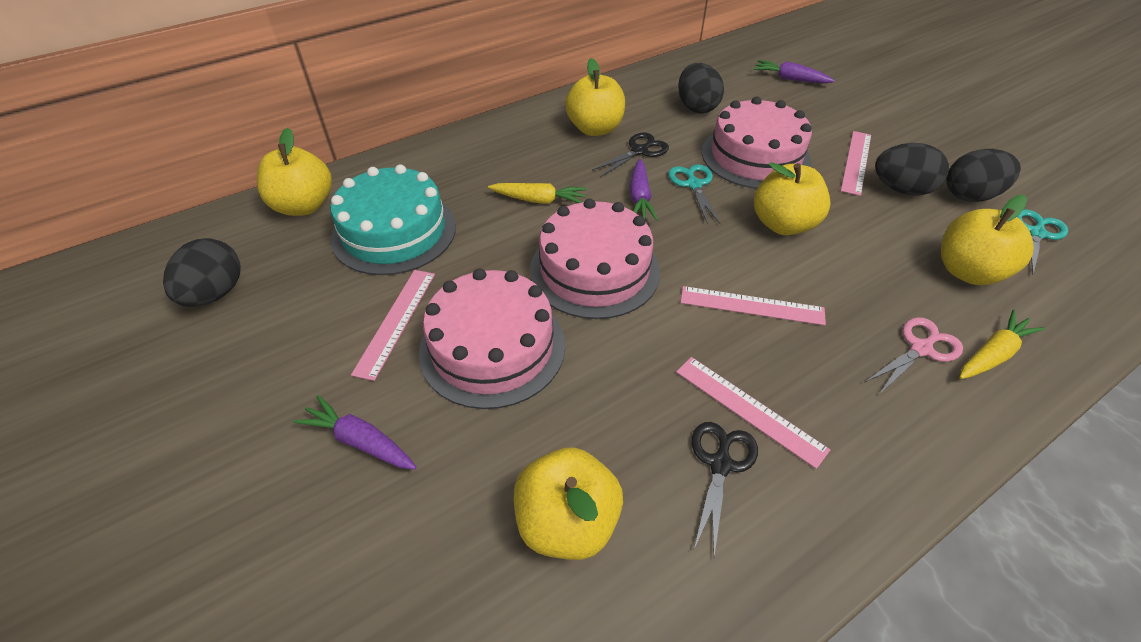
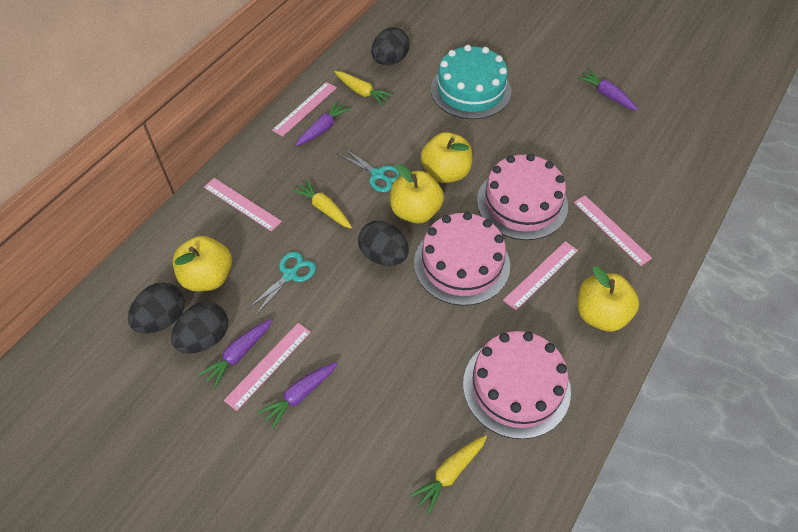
black scissors: [592,133,669,177] [692,422,758,556] = 2 -> none = 0
pink ruler: [351,270,435,381] [676,357,830,469] [681,286,826,325] [841,131,871,196] = 4 -> [204,178,282,232] [224,323,311,411] [272,82,337,137] [503,241,578,311] [574,195,652,266] = 5
pink scissors: [865,317,963,393] = 1 -> none = 0
purple carrot: [293,395,416,470] [630,159,658,221] [753,60,835,84] = 3 -> [198,319,272,388] [257,362,338,429] [296,101,351,146] [578,70,638,110] = 4
yellow apple: [257,128,332,216] [514,447,623,560] [565,58,625,136] [754,162,831,235] [941,195,1034,285] = 5 -> [173,236,232,291] [390,164,444,224] [421,132,472,183] [578,266,639,332] = 4
yellow carrot: [488,183,587,204] [959,310,1045,379] = 2 -> [291,179,352,229] [334,71,393,106] [410,435,487,514] = 3

